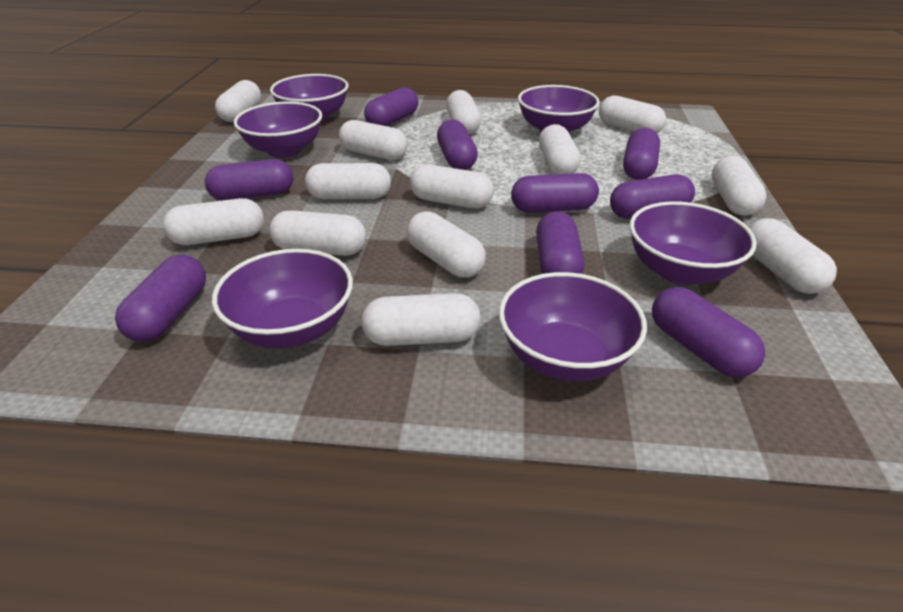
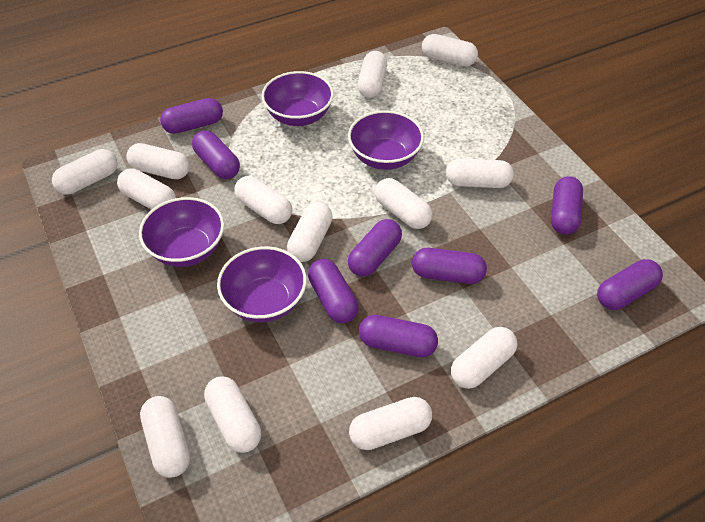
purple bowl: [212,249,353,348] [234,101,322,158] [270,74,349,122] [499,272,647,381] [518,85,600,134] [630,201,757,285] = 6 -> [139,197,224,267] [217,246,307,322] [262,71,334,126] [348,110,424,170] = 4
purple capsule: [115,255,206,342] [205,159,293,201] [364,87,418,126] [437,119,478,170] [511,173,599,213] [536,211,584,274] [610,175,695,219] [623,128,660,180] [652,287,765,377] = 9 -> [160,98,223,134] [192,130,240,179] [308,259,359,323] [348,219,402,277] [359,315,438,357] [412,248,487,284] [551,176,583,235] [597,259,663,310] = 8

